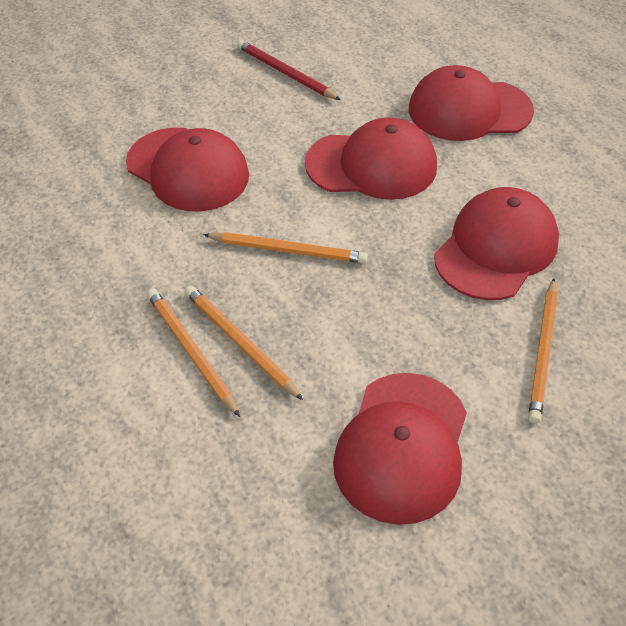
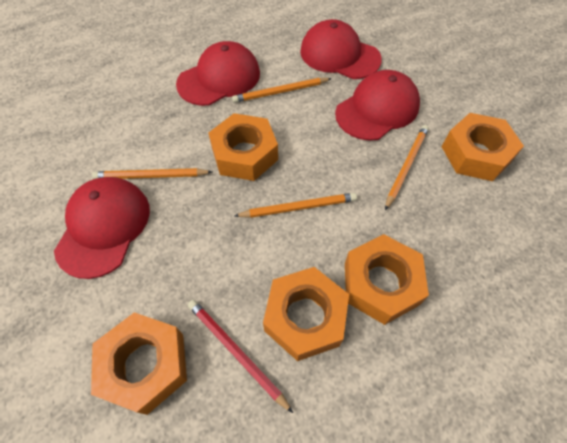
orange nut: none = 0 -> [91,312,187,415] [209,113,278,181] [263,267,349,361] [345,234,429,325] [442,113,524,181] = 5
red cap: [126,127,249,211] [305,118,437,200] [333,373,467,525] [409,65,534,141] [434,187,559,300] = 5 -> [54,177,150,279] [176,41,260,106] [300,19,382,79] [335,70,420,141] = 4

